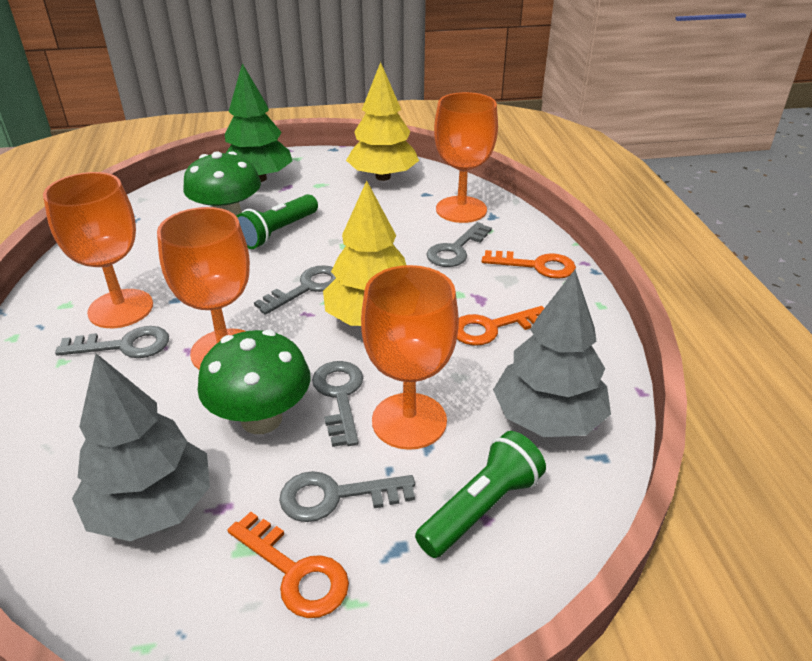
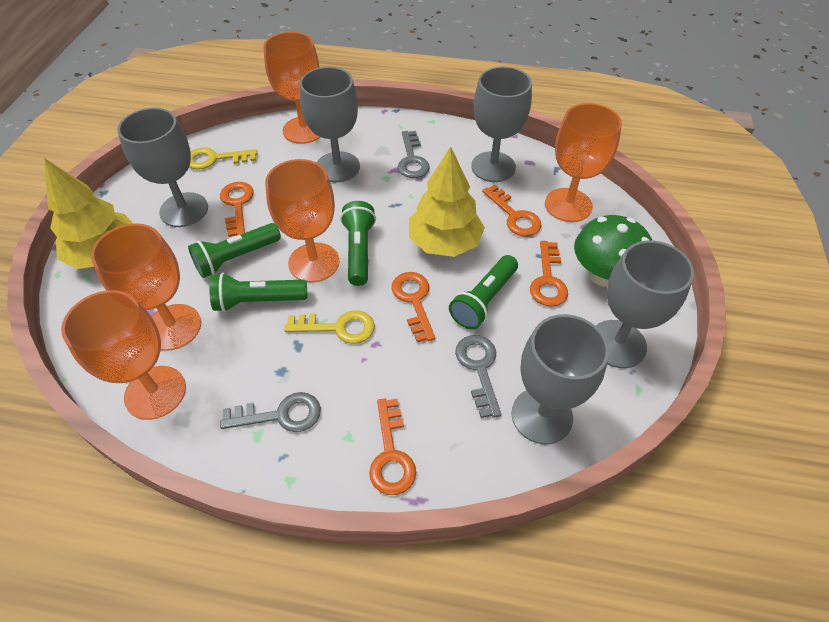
green flashlight: [236,194,318,249] [415,431,546,558] = 2 -> [188,223,281,278] [209,273,307,312] [340,201,376,286] [449,255,518,330] = 4
green mushroom: [183,151,261,215] [197,330,310,434] = 2 -> [574,215,652,287] = 1
green tree: [225,63,292,182] = 1 -> none = 0
grey goblet: none = 0 -> [117,108,208,227] [300,67,360,182] [471,67,532,182] [512,314,609,444] [596,240,694,368] = 5
grey key: [55,326,169,358] [254,265,336,315] [279,471,415,522] [312,361,363,447] [426,222,492,267] = 5 -> [220,392,321,432] [398,131,430,178] [455,335,501,418] = 3
grey tree: [72,353,210,541] [493,270,611,437] = 2 -> none = 0
orange goblet: [43,172,153,328] [157,207,250,370] [361,265,459,450] [434,92,498,223] = 4 -> [61,290,186,420] [91,223,201,351] [263,32,321,144] [265,159,339,283] [545,103,622,222] = 5
orange key: [227,512,349,618] [457,306,544,346] [482,250,576,279] = 3 -> [220,182,254,237] [369,398,416,495] [392,272,435,342] [482,185,541,236] [530,241,568,307] = 5
yellow key: none = 0 -> [189,147,258,170] [284,310,375,344] = 2

